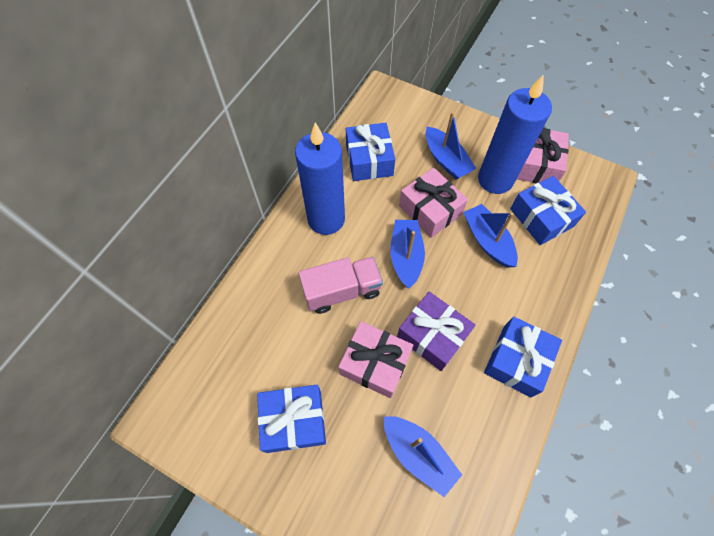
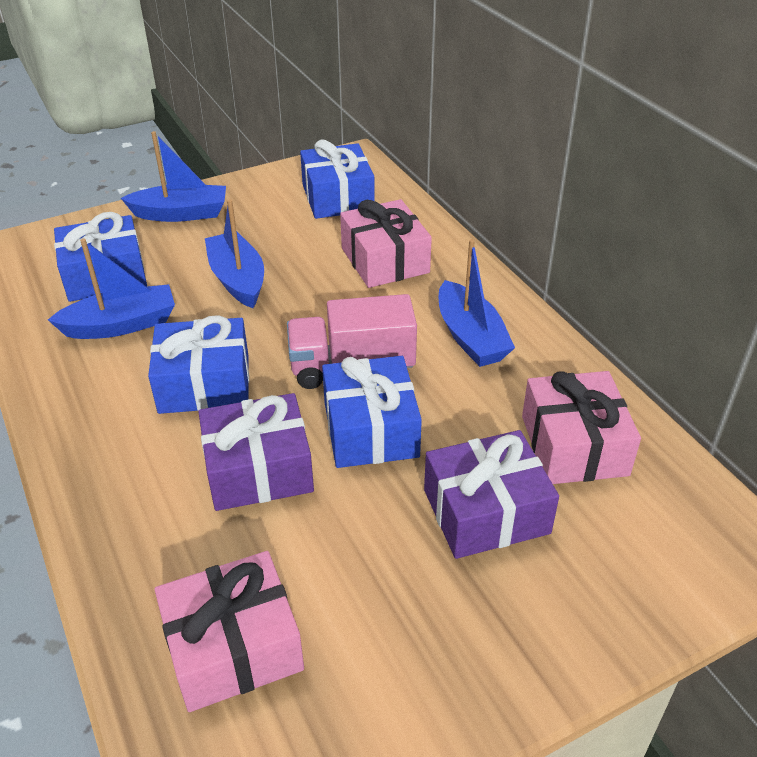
blue candle: [295,123,345,235] [478,74,552,194] = 2 -> none = 0
purple gift: [397,291,475,371] = 1 -> [198,393,314,511] [424,430,559,559] = 2

